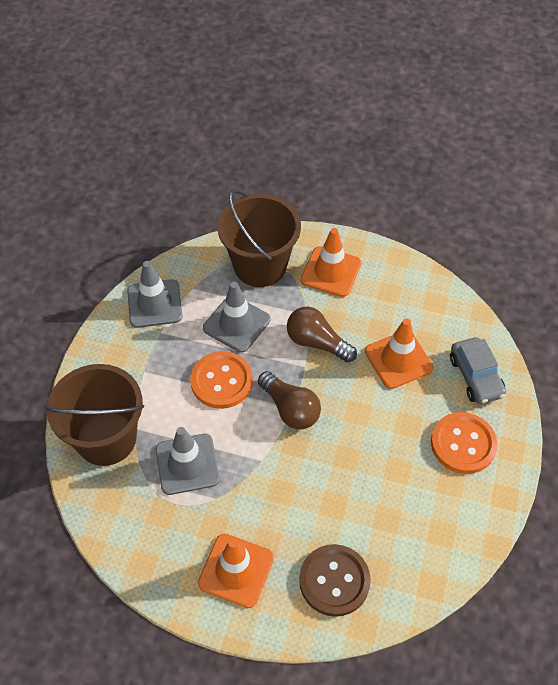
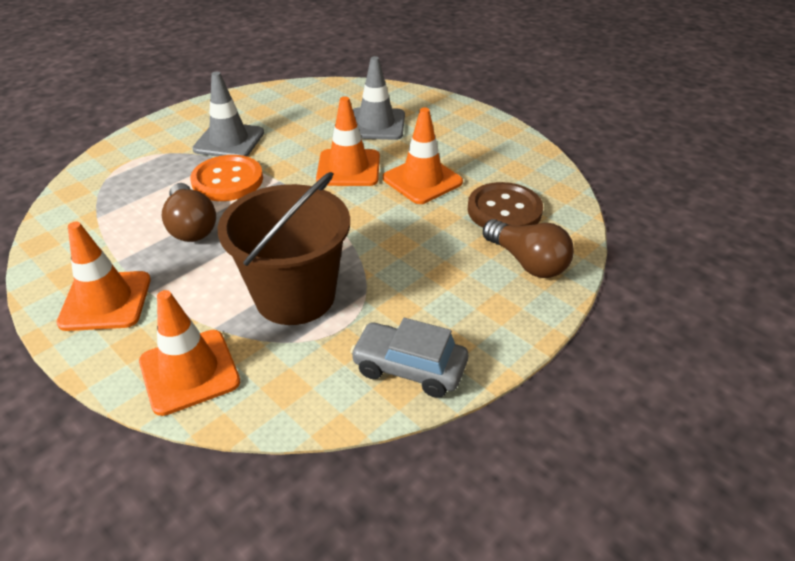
brown bucket: [44,364,144,466] [217,189,301,287] = 2 -> [218,172,350,325] = 1
grey traffic cone: [127,261,182,328] [156,427,220,495] [203,282,270,353] = 3 -> [192,72,264,157] [353,56,405,140] = 2
orange button: [190,351,253,409] [431,412,497,474] = 2 -> [190,155,263,201] = 1
orange traffic cone: [198,534,274,608] [300,228,361,297] [365,318,433,389] = 3 -> [57,222,151,331] [139,290,240,416] [316,96,380,186] [383,108,463,204] = 4

